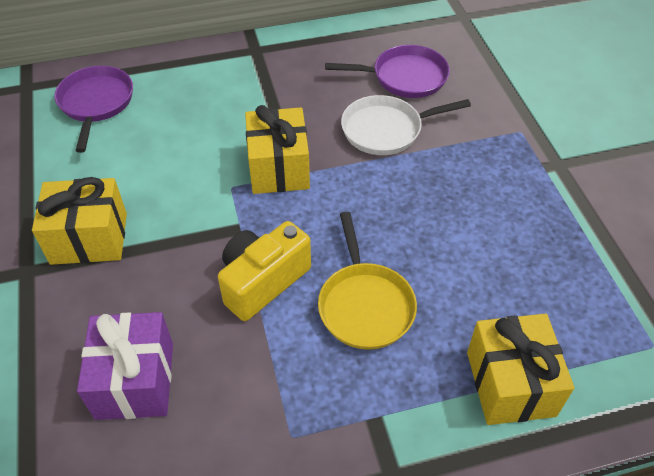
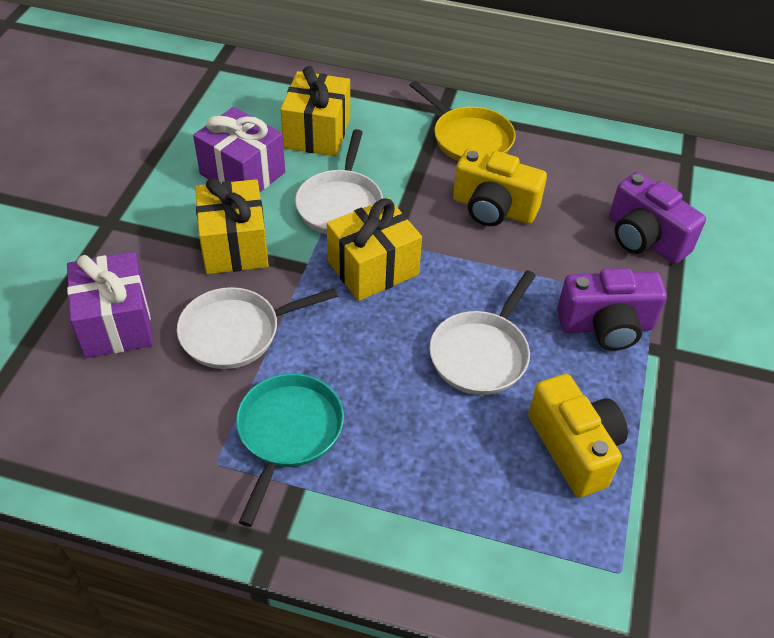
purple camera: none = 0 -> [557,268,667,351] [609,172,706,264] = 2
purple gift: [77,312,173,420] = 1 -> [67,252,153,358] [193,107,285,192] = 2
purple pan: [54,66,133,153] [325,45,450,98] = 2 -> none = 0
turquoise pan: none = 0 -> [236,373,344,527] = 1
white pan: [341,95,471,155] = 1 -> [177,287,338,369] [295,129,383,234] [429,270,536,395] = 3
yellow camera: [218,221,311,321] = 1 -> [453,148,547,226] [528,374,628,497] = 2

